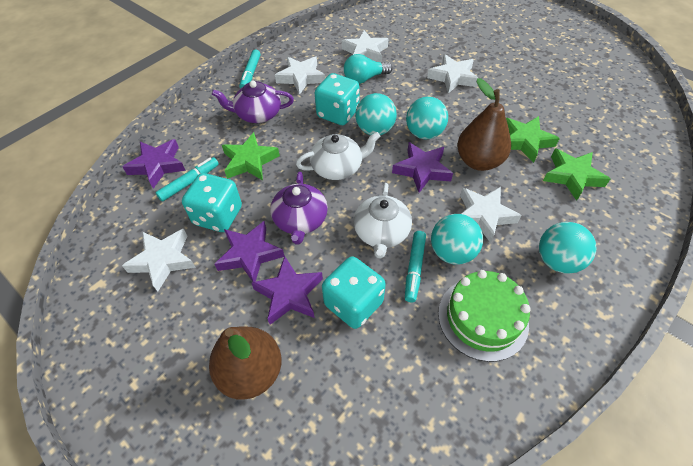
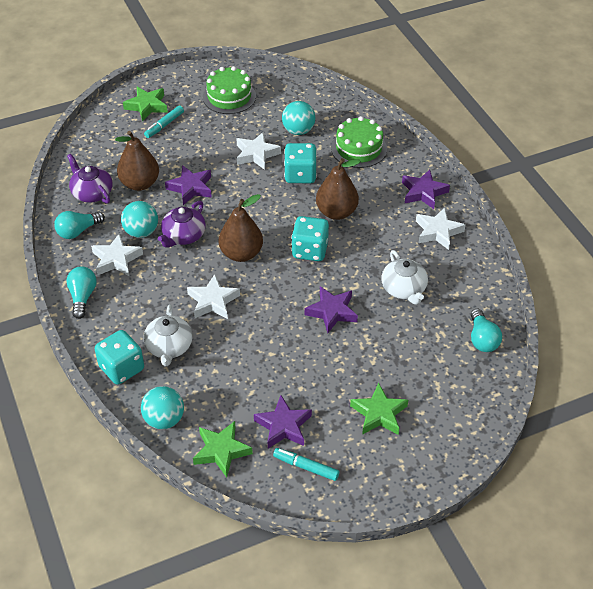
brown pear: [209,326,282,400] [457,78,511,171] = 2 -> [115,131,159,191] [219,194,263,262] [316,158,361,220] = 3
green cake: [438,270,531,362] = 1 -> [203,66,256,114] [331,116,387,168] = 2
turquoise ball: [355,93,397,135] [406,97,448,139] [431,214,483,265] [539,222,596,274] = 4 -> [121,201,158,238] [141,386,184,429] [282,101,315,135] = 3
turquoise light bulb: [344,54,393,84] = 1 -> [54,211,105,239] [66,267,97,319] [471,309,502,352] = 3
turquoise marker: [156,157,219,201] [239,49,261,88] [405,231,426,302] = 3 -> [144,105,184,138] [273,448,339,481] = 2
white star: [122,229,196,292] [275,57,325,95] [342,30,388,62] [427,54,478,94] [460,187,522,243] = 5 -> [91,234,143,276] [187,274,240,319] [236,132,281,170] [416,207,465,250] = 4

